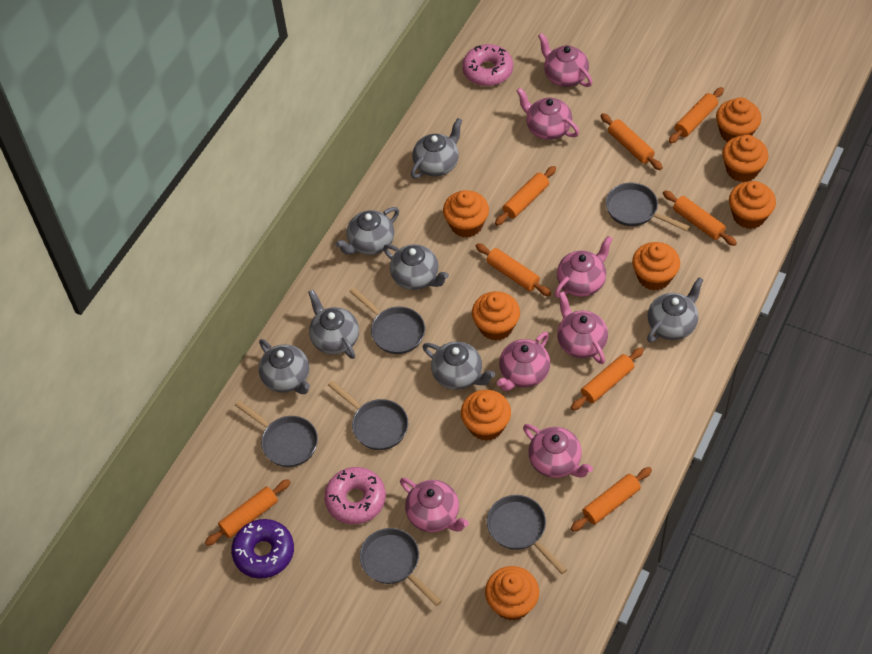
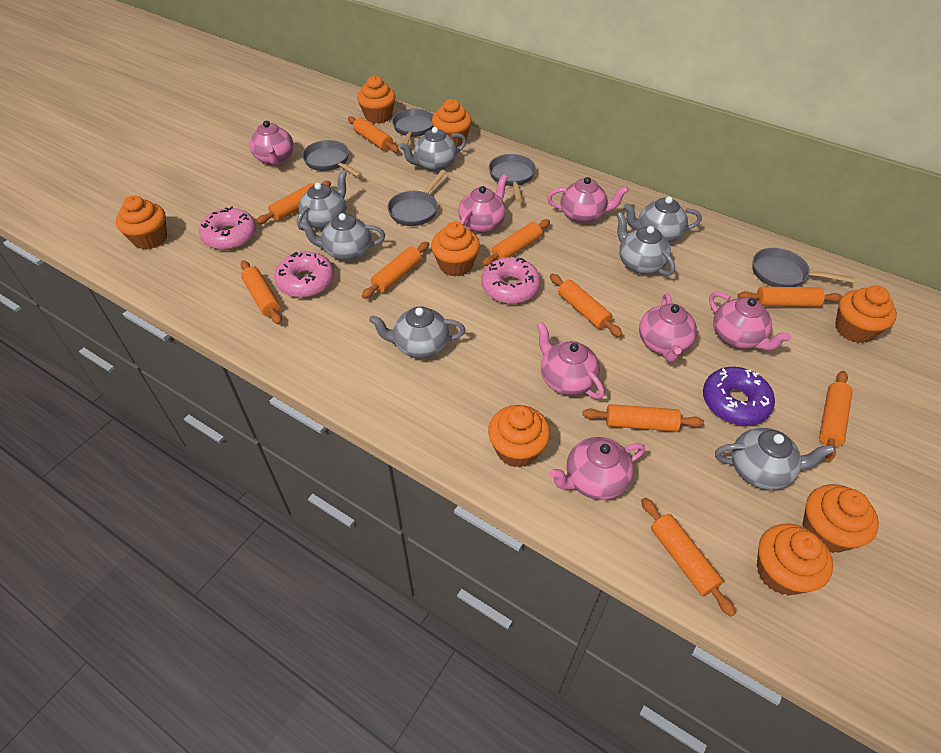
grey pan: [235,400,318,467] [328,380,408,450] [349,287,425,354] [360,528,442,606] [487,495,568,574] [606,183,690,231] = 6 -> [302,140,362,177] [387,170,446,226] [392,109,433,145] [489,154,536,202] [752,248,855,287] = 5
orange rolling pin: [205,479,291,546] [476,243,551,296] [495,166,556,226] [571,347,644,410] [571,467,652,532] [600,113,663,170] [663,190,737,246] [669,87,724,144] = 8 -> [240,260,282,325] [256,181,331,224] [348,116,399,153] [362,242,429,299] [482,219,550,266] [550,274,623,337] [582,404,704,432] [641,497,736,617] [738,287,842,307] [819,371,853,461] = 10
pink donut: [324,467,386,524] [462,44,513,86] = 2 -> [199,207,256,250] [274,251,334,298] [481,257,541,304] = 3

